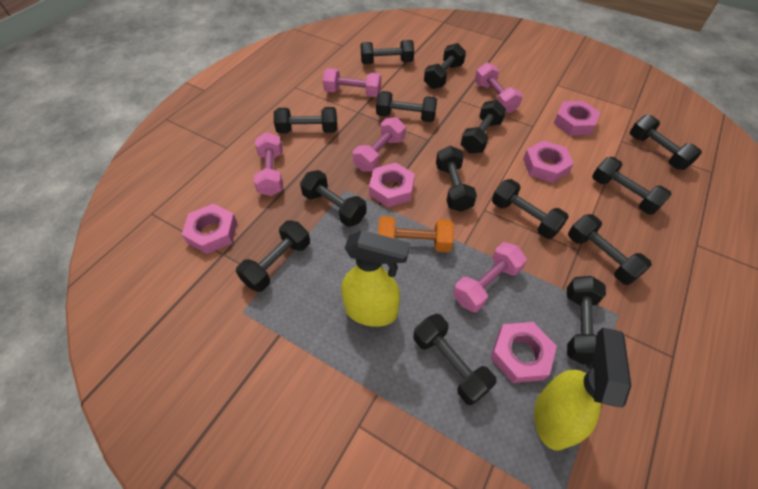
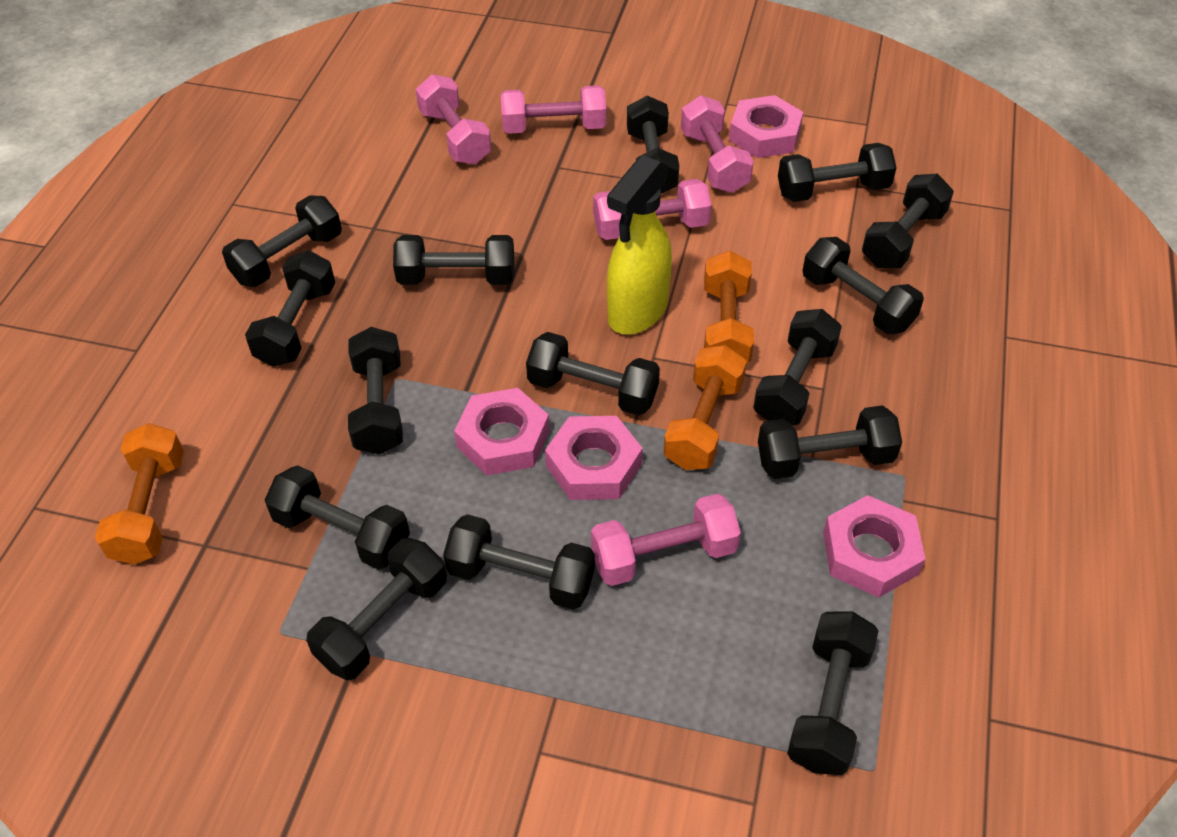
black dumbbell: [236,220,310,292] [274,107,337,134] [300,170,367,227] [360,40,414,64] [376,91,437,122] [413,314,497,405] [424,43,466,89] [436,146,477,212] [461,100,506,153] [492,179,569,239] [567,276,606,364] [568,214,652,285] [592,157,672,215] [630,115,702,170] = 14 -> [222,195,342,287] [245,250,335,367] [265,465,410,570] [306,538,447,680] [348,327,403,455] [393,235,514,285] [443,514,595,610] [526,332,660,416] [627,96,679,194] [753,309,842,425] [758,406,902,479] [778,143,897,202] [787,611,878,775] [803,237,924,334] [862,174,954,268] = 15
orange dumbbell: [378,216,454,252] = 1 -> [95,423,184,565] [663,345,747,470] [704,251,754,363] = 3
pink nut: [181,204,237,254] [369,163,415,207] [490,322,557,383] [523,140,574,183] [554,101,600,135] = 5 -> [454,388,549,475] [545,416,643,500] [729,95,803,158] [823,495,925,597] = 4
yellow spray bottle: [341,230,410,327] [534,328,631,451] = 2 -> [607,155,672,335] = 1

